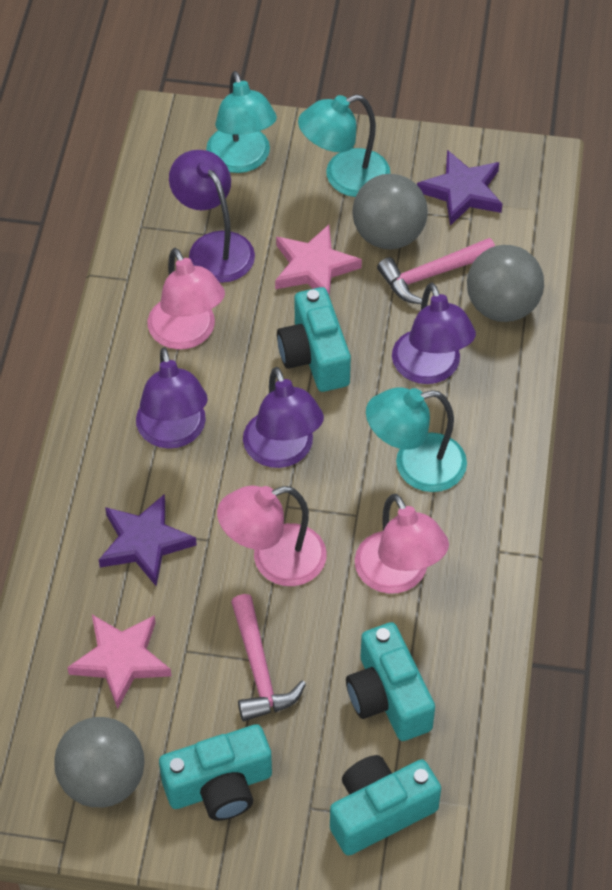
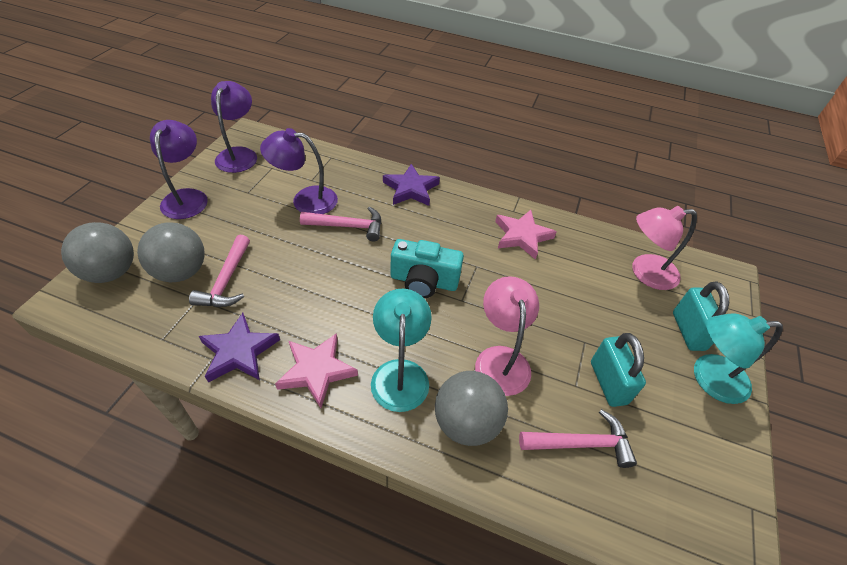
pink hammer: [231,594,306,721] [377,238,495,304] = 2 -> [189,234,250,307] [300,207,381,242] [519,409,637,468] = 3
pink lamp: [148,248,225,349] [217,486,327,586] [355,494,449,594] = 3 -> [475,276,539,396] [633,206,697,290] = 2
purple lamp: [136,347,208,449] [169,150,255,283] [243,367,324,468] [392,283,476,384] = 4 -> [150,120,208,219] [211,81,257,173] [260,128,338,214] = 3
turquoise camera: [159,724,272,821] [277,287,351,392] [330,755,441,856] [346,622,435,741] = 4 -> [391,239,464,298] = 1
turquoise lamp: [206,71,277,173] [298,94,390,197] [366,387,467,492] = 3 -> [371,289,432,412] [694,313,783,404] = 2
turquoise padlock: none = 0 -> [591,333,646,407] [673,282,729,351] = 2

